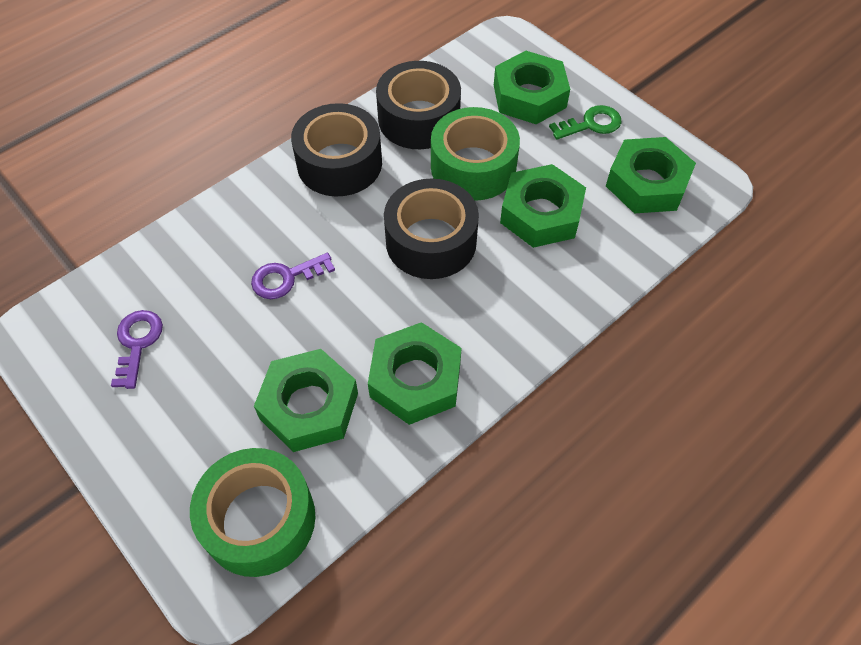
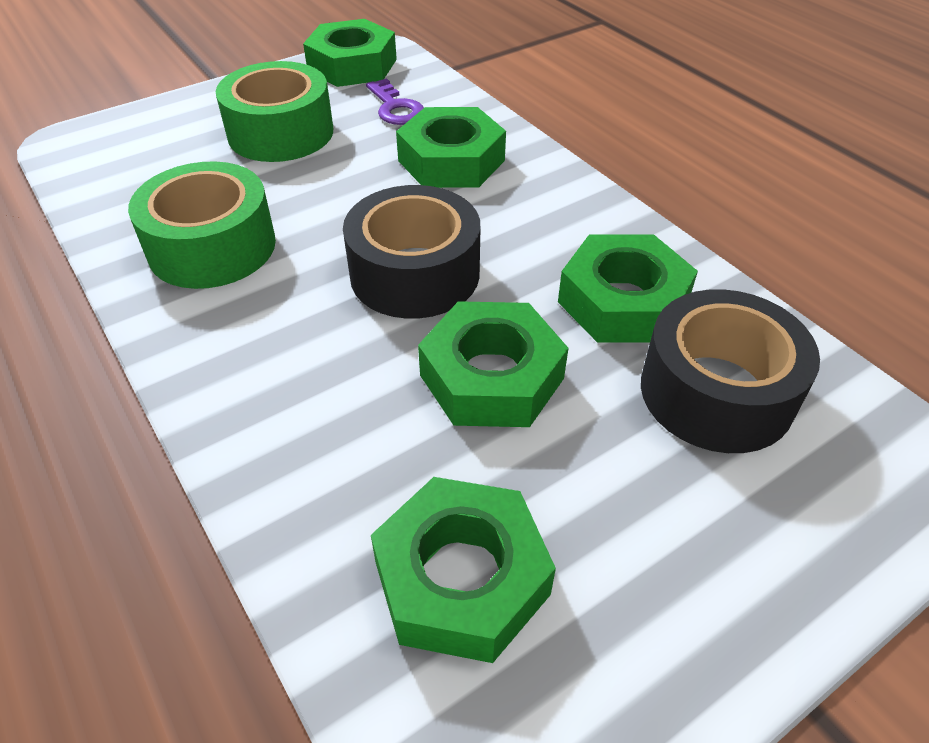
black tape: [291,103,382,196] [376,61,461,149] [384,178,479,279] = 3 -> [343,185,480,319] [641,289,820,453] = 2
green key: [549,105,621,140] = 1 -> none = 0
purple key: [111,310,163,389] [251,253,335,299] = 2 -> [366,78,424,125] = 1

